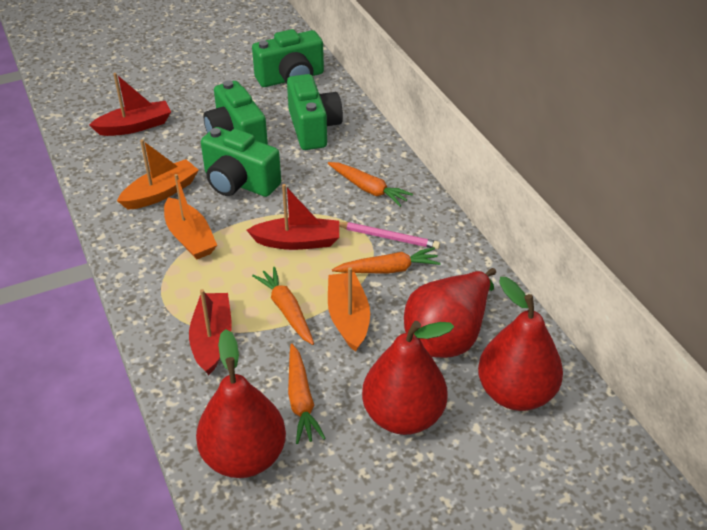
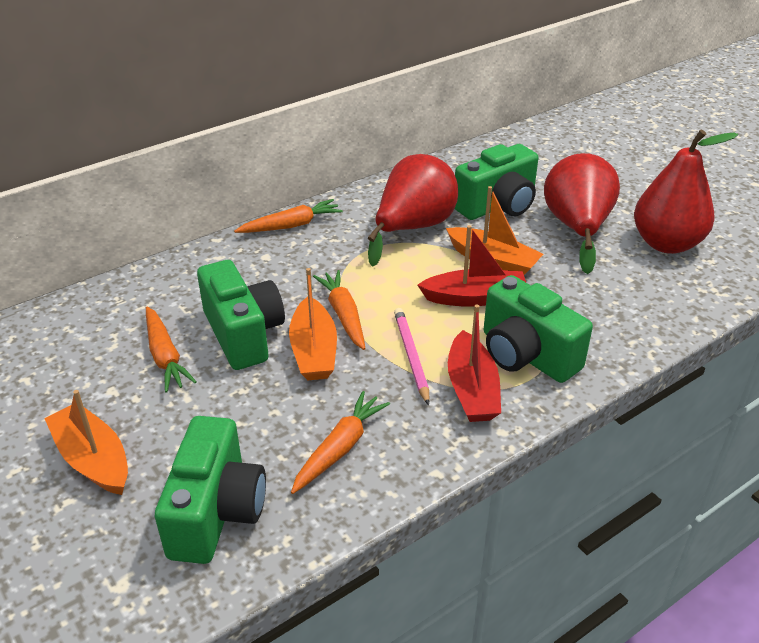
red boat: [89,73,171,136] [189,289,232,375] [246,184,339,250] = 3 -> [418,225,526,307] [448,304,501,422] = 2
red pear: [196,329,286,478] [362,321,454,435] [404,268,496,358] [478,277,563,411] = 4 -> [368,154,458,267] [544,153,620,274] [634,129,738,254] = 3

